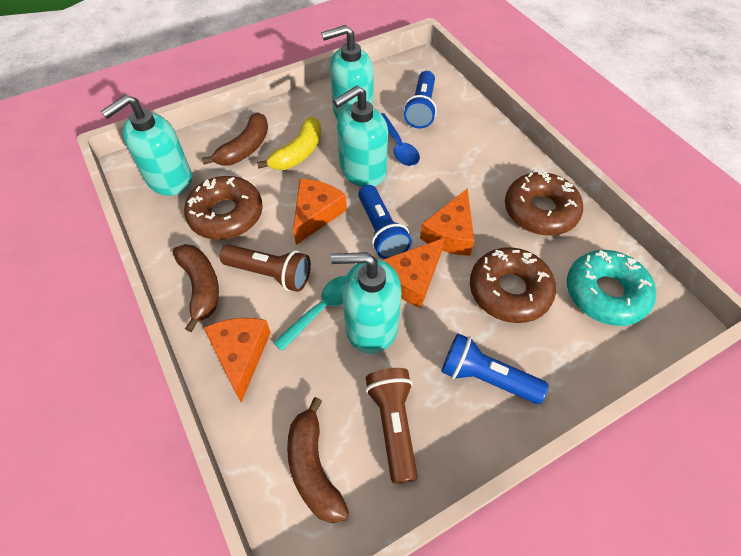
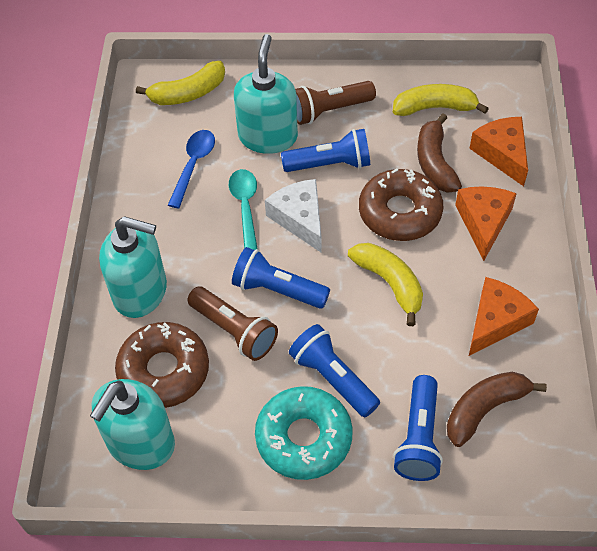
blue flashlight: [358,185,412,259] [404,71,437,128] [441,333,548,404] = 3 -> [232,247,330,309] [281,129,370,172] [289,324,380,417] [393,375,443,481] = 4
brown banana: [173,244,219,332] [202,112,268,166] [287,397,349,523] = 3 -> [417,114,462,193] [447,372,547,447] = 2
brown donut: [184,176,263,240] [470,247,556,323] [505,171,583,236] = 3 -> [115,322,209,408] [359,168,443,241] = 2
orange cheese: [204,318,271,403] [293,179,347,245] [383,238,444,308] [420,188,474,256] = 4 -> [455,186,517,261] [469,117,528,186] [469,277,539,356] = 3
turquoise soap dispenser: [101,95,192,196] [321,25,374,120] [331,252,402,354] [333,85,388,187] = 4 -> [90,379,175,470] [99,216,167,318] [234,34,298,154] = 3
white cheese: none = 0 -> [265,179,322,253] = 1
yellow banana: [257,117,321,170] = 1 -> [136,61,225,105] [348,243,423,326] [393,84,489,116] = 3

